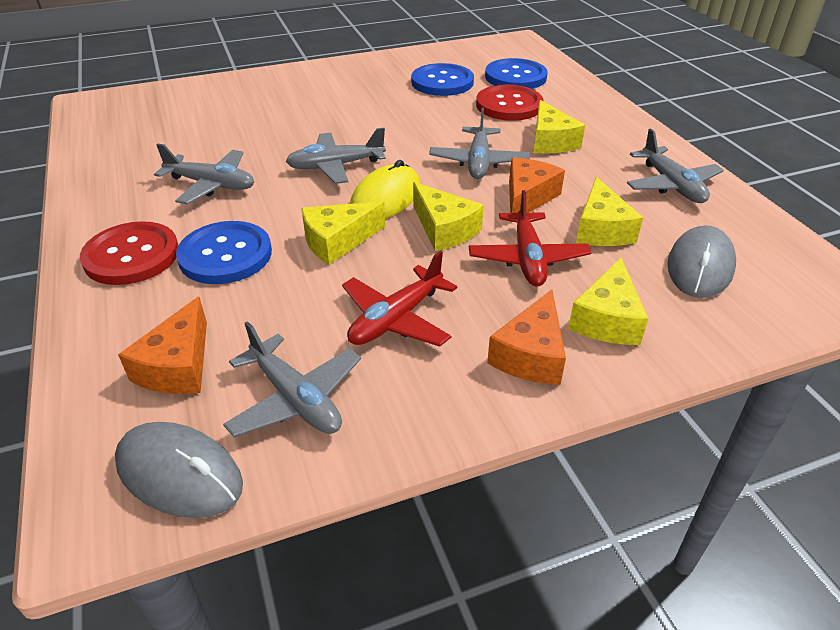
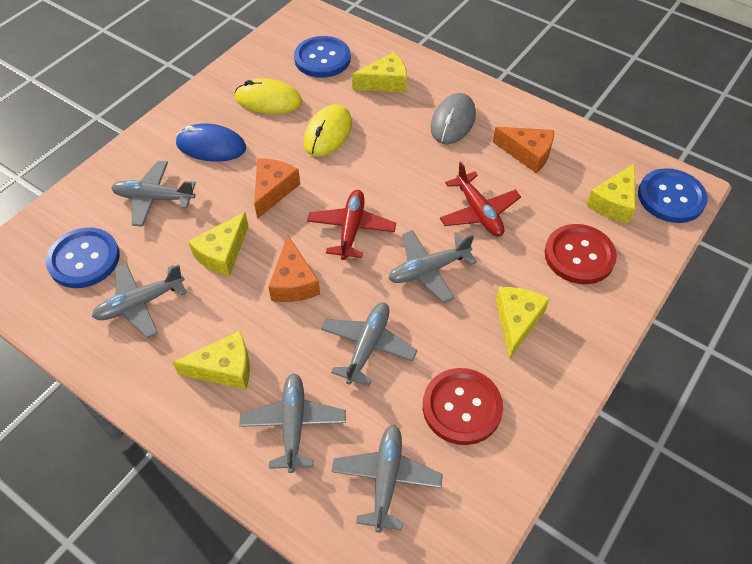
blue mouse: none = 0 -> [176,123,246,162] = 1
grey mouse: [115,422,243,518] [667,225,736,298] = 2 -> [431,93,476,145] = 1
grey plane: [154,144,254,205] [223,321,361,437] [286,128,386,184] [429,108,530,179] [627,128,724,203] = 5 -> [92,263,187,338] [111,161,196,227] [239,373,346,473] [321,302,417,386] [331,425,443,533] [389,230,477,303] = 6
yellow mouse: [350,160,420,218] = 1 -> [235,78,302,114] [304,104,352,157] = 2

